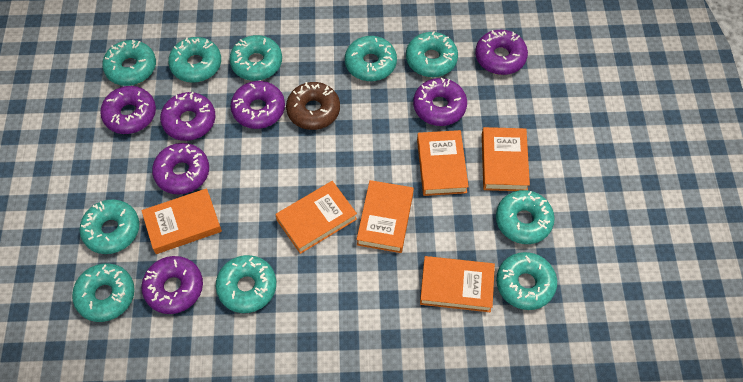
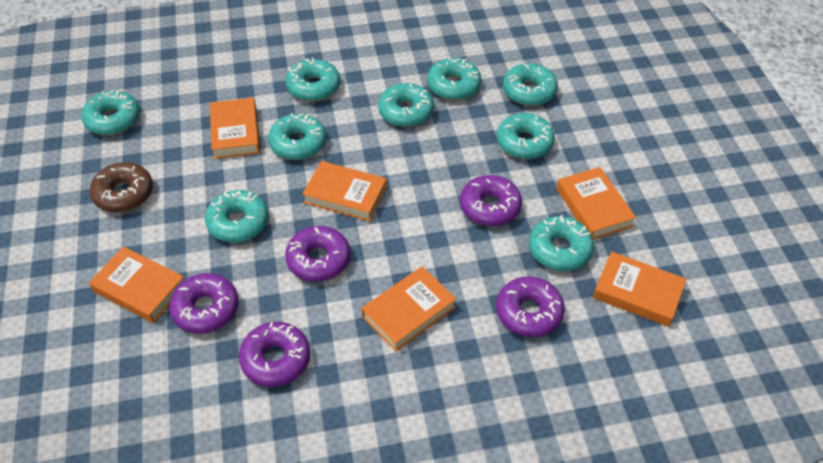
purple donut: [100,86,156,134] [141,256,203,314] [152,143,209,194] [160,92,216,141] [231,81,285,129] [413,78,467,126] [475,30,528,75] = 7 -> [169,273,239,334] [239,322,310,387] [285,226,350,282] [460,175,522,226] [496,276,565,337] = 5
turquoise donut: [72,264,135,322] [79,199,139,254] [102,40,156,86] [168,37,221,83] [216,255,276,313] [229,35,282,81] [345,36,397,81] [406,31,458,77] [496,190,555,244] [496,252,557,310] = 10 -> [81,90,140,135] [205,190,269,243] [268,113,326,160] [286,57,340,101] [378,83,434,127] [427,57,481,100] [497,113,555,159] [503,63,558,106] [529,215,594,271] = 9

